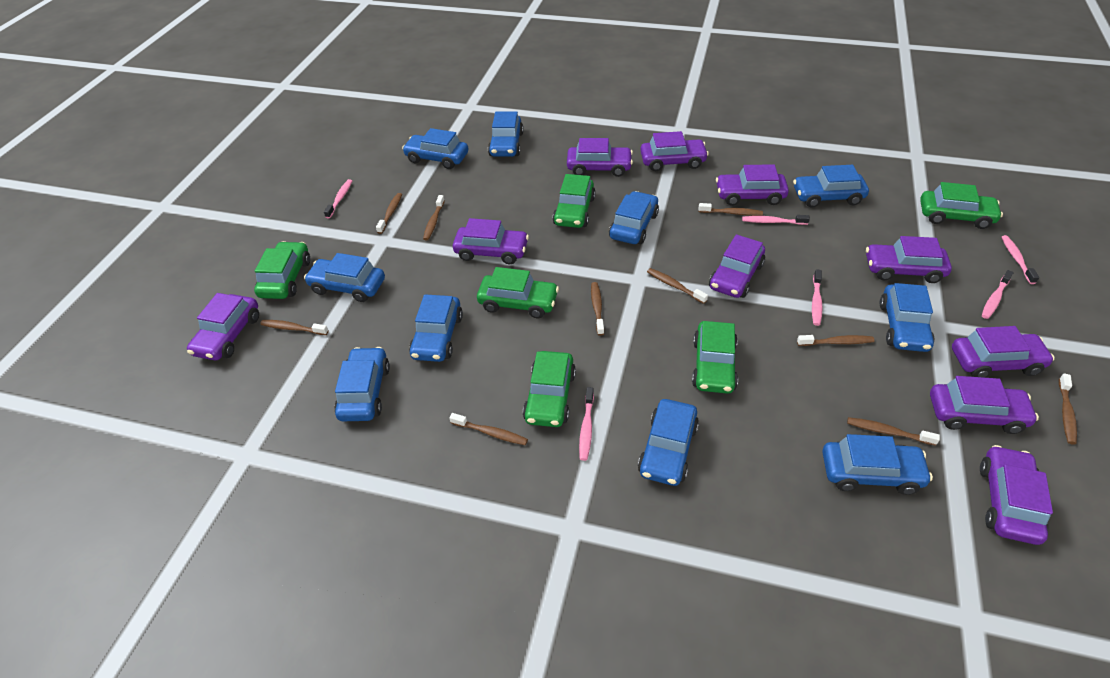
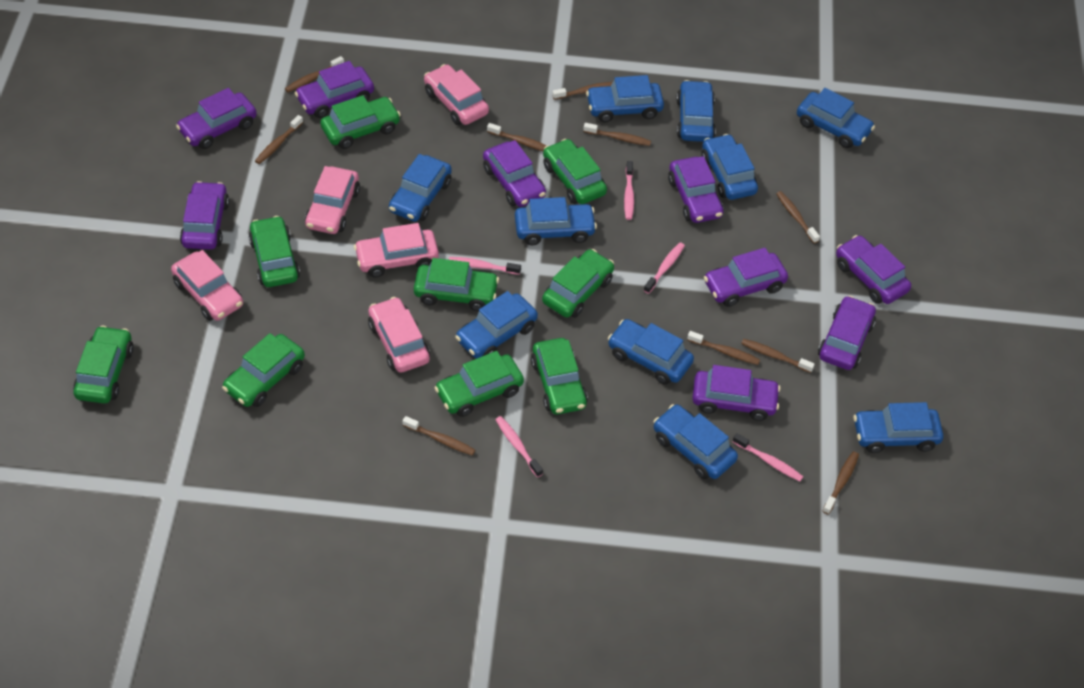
green car: [254,241,310,299] [477,267,559,318] [523,351,576,427] [553,174,596,228] [692,321,738,394] [920,182,1003,229] = 6 -> [73,326,134,404] [222,333,305,407] [248,216,300,287] [320,95,401,149] [414,258,499,311] [434,351,524,417] [531,338,588,415] [542,249,614,318] [543,139,607,204] = 9
pink car: none = 0 -> [171,250,243,321] [305,166,360,234] [354,223,439,277] [368,297,430,373] [424,64,489,125] = 5
pink toothbrush: [324,179,352,219] [579,387,594,461] [742,215,810,225] [812,269,823,326] [982,270,1014,319] [1002,235,1039,284] = 6 -> [448,257,521,275] [495,416,543,477] [624,161,634,220] [644,243,685,294] [733,433,803,482] = 5
purple car: [187,293,259,360] [453,218,529,264] [567,138,633,177] [640,131,709,171] [709,234,765,298] [716,164,789,206] [866,236,952,283] [930,376,1039,434] [952,326,1055,378] [980,445,1053,545] = 10 -> [176,88,257,149] [180,181,229,250] [295,61,374,118] [483,140,546,207] [668,156,723,223] [692,365,781,421] [704,248,788,307] [818,296,876,370] [836,235,911,304] = 9

